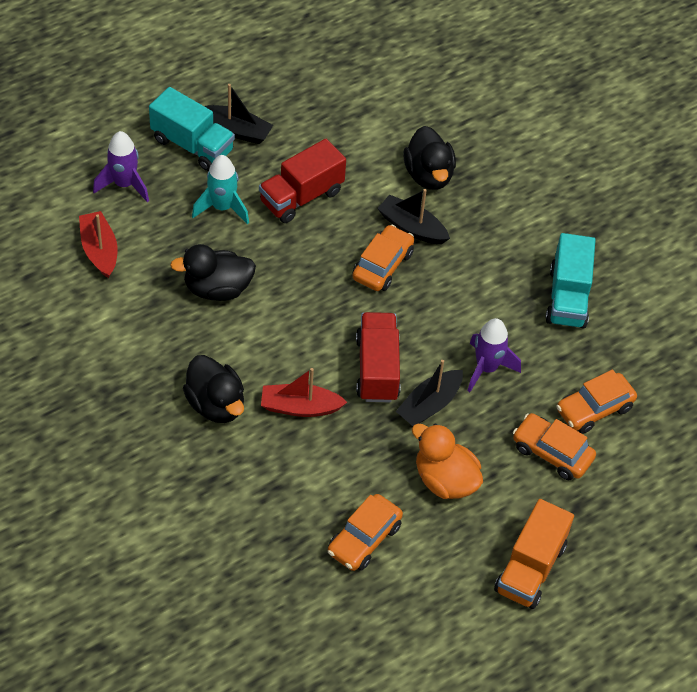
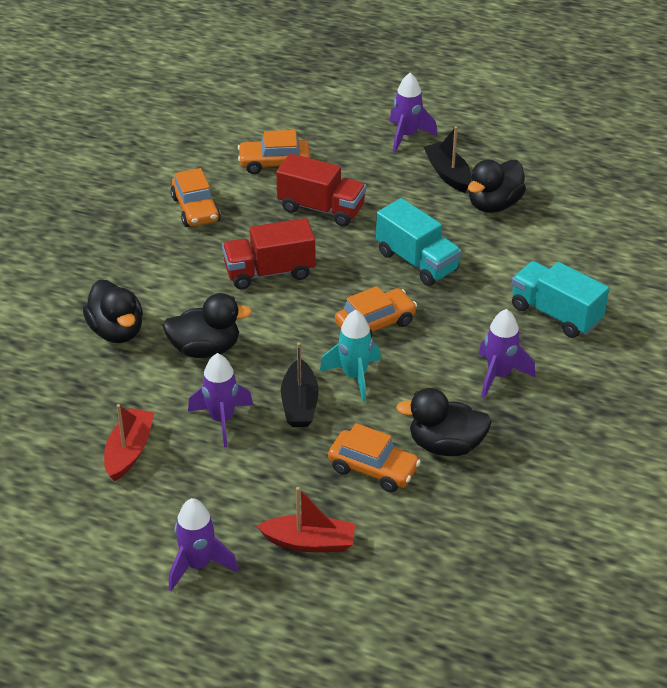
black boat: [205,84,273,144] [377,189,450,244] [396,360,463,426] = 3 -> [281,342,319,427] [424,126,472,193] = 2
black duck: [170,244,256,301] [183,355,244,423] [403,126,456,190] = 3 -> [83,280,143,343] [162,293,252,358] [396,388,492,456] [468,159,526,213] = 4
orange duck: [412,423,483,499] = 1 -> none = 0
orange truck: [494,499,574,609] = 1 -> none = 0
purple rocket: [93,131,149,202] [468,318,521,392] = 2 -> [169,498,239,591] [188,353,253,447] [390,73,438,153] [478,309,535,398] = 4

